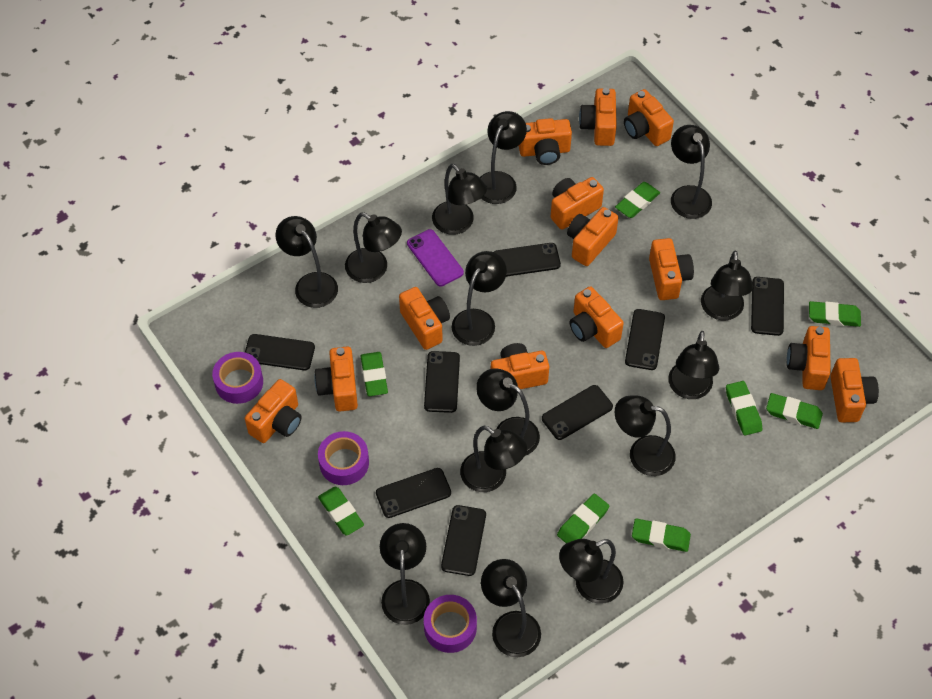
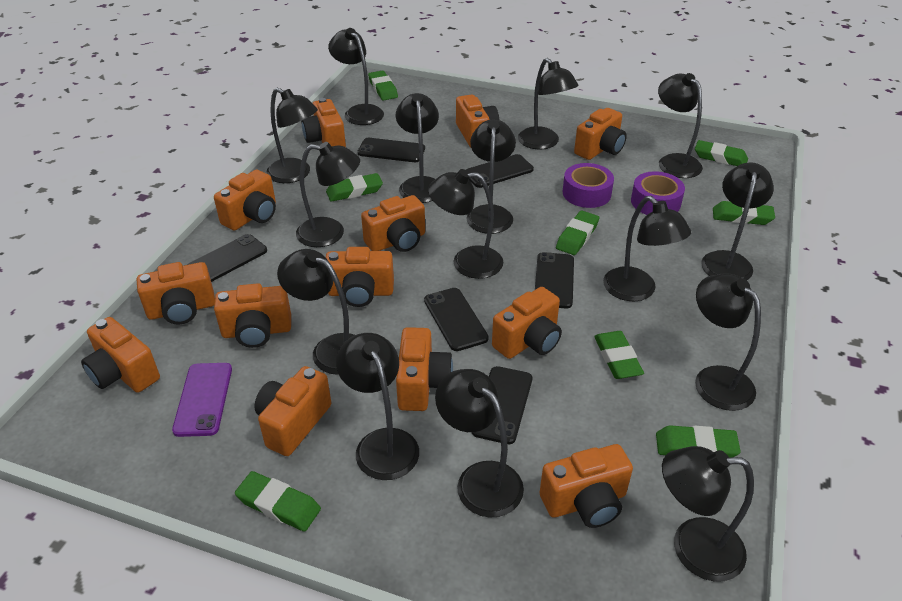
black lamp: [275,216,338,308] [345,212,402,283] [380,523,430,625] [432,164,487,235] [452,251,507,346] [460,426,527,492] [476,368,540,456] [480,111,527,204] [481,559,541,657] [559,539,624,604] [614,395,676,476] [668,331,719,399] [671,125,712,219] [701,251,753,320] = 14 -> [266,88,318,183] [277,249,354,375] [296,142,360,247] [328,28,384,125] [336,333,419,480] [396,93,439,203] [428,169,503,279] [435,369,524,518] [467,119,516,234] [518,58,579,150] [603,196,691,301] [658,73,703,178] [662,446,754,582] [695,273,761,411] [701,162,774,280] = 15
black phone: [245,334,315,370] [376,468,451,518] [424,351,460,413] [441,505,486,576] [494,243,561,277] [542,385,613,440] [625,309,665,370] [751,277,784,336] = 8 -> [187,234,267,282] [357,138,425,162] [424,288,489,351] [466,154,534,188] [471,366,532,444] [535,252,574,309] = 6
purple tape: [212,352,263,404] [318,431,369,485] [424,595,477,653] = 3 -> [563,163,614,208] [631,171,685,215] = 2

